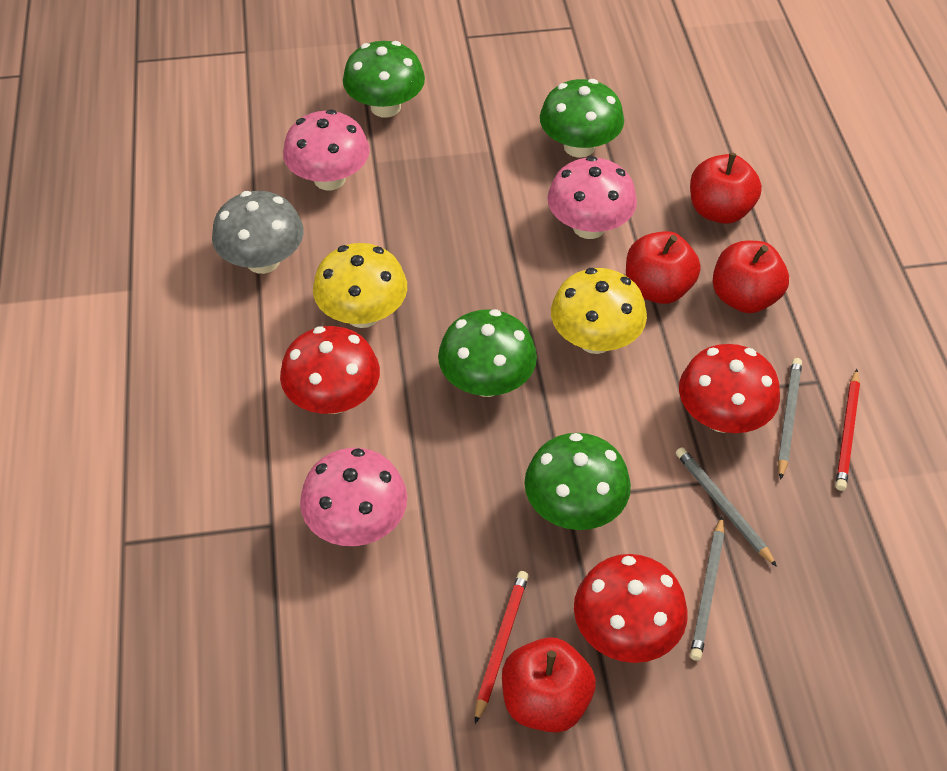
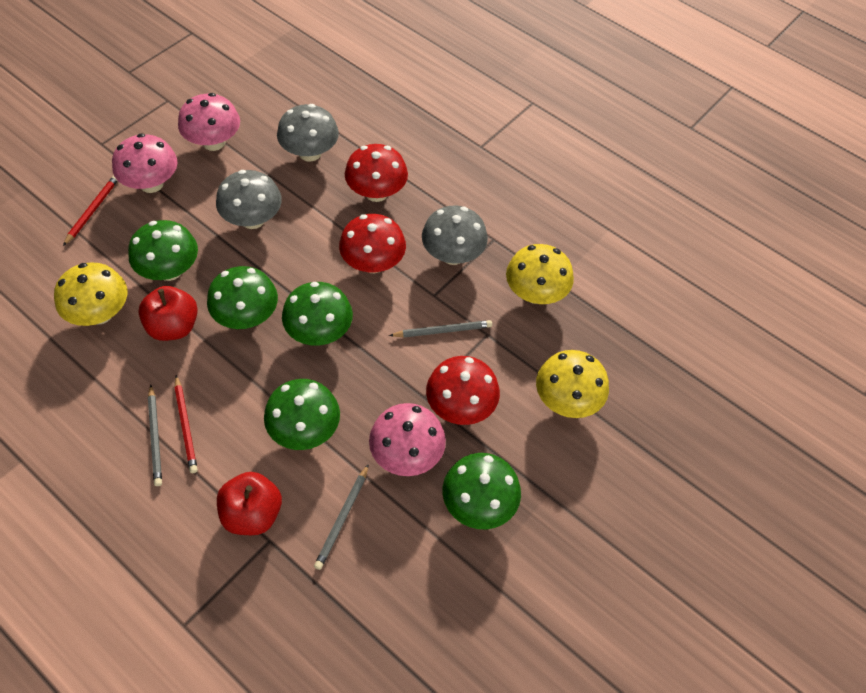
green mushroom: [343,41,425,117] [438,309,537,397] [524,433,631,530] [540,79,624,158] = 4 -> [128,220,198,281] [207,266,278,329] [264,379,340,450] [282,282,353,346] [443,453,521,529] = 5
grey mushroom: [212,191,304,274] = 1 -> [216,170,282,229] [277,104,339,162] [422,205,488,265] = 3
red apple: [502,637,596,733] [626,231,701,304] [690,153,762,224] [713,241,789,313] = 4 -> [138,286,198,341] [217,472,282,535] = 2
yellow mushroom: [313,243,407,328] [551,268,647,354] = 2 -> [54,262,127,326] [506,244,574,304] [536,350,609,418] = 3

